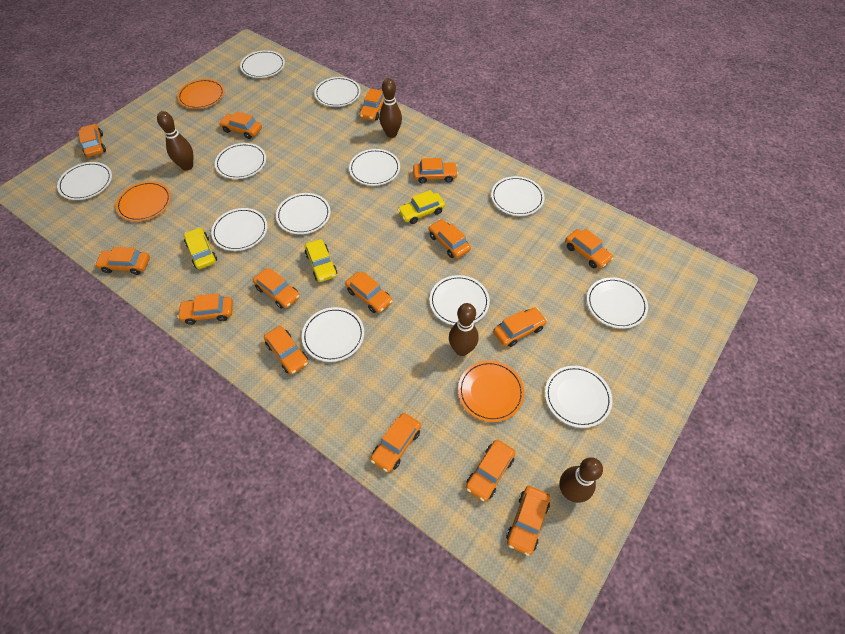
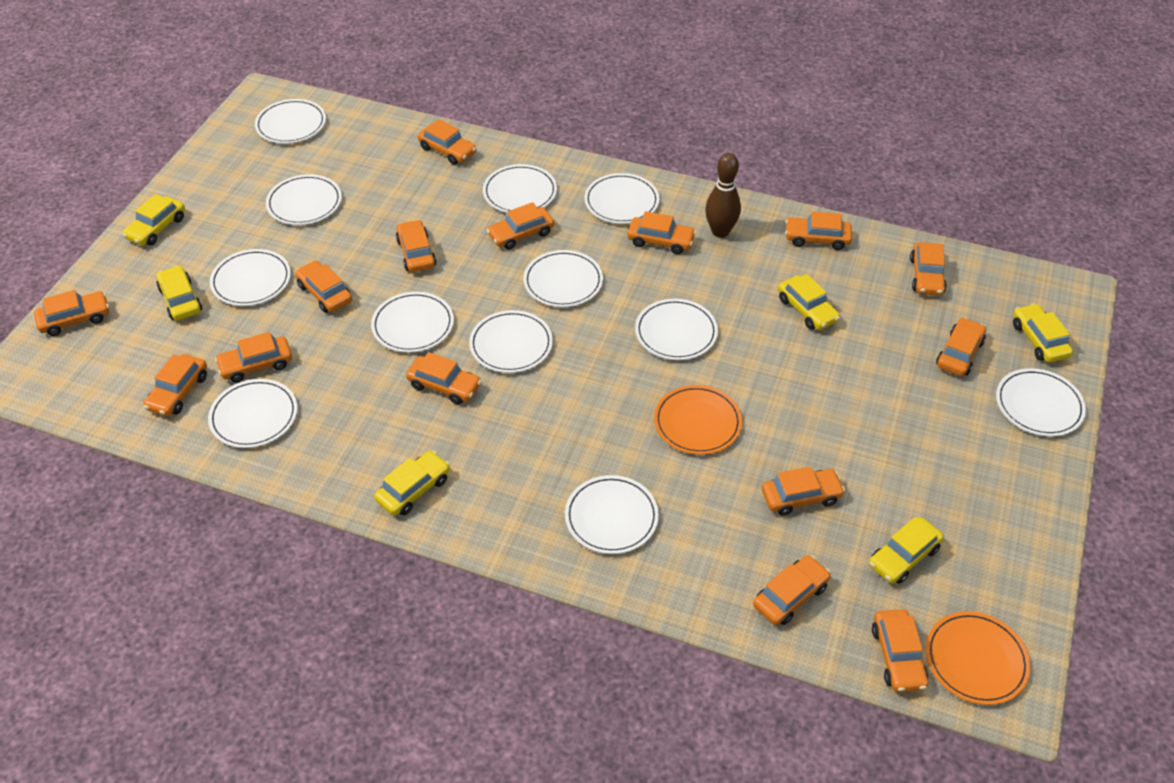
brown bowling pin: [157,111,193,171] [379,78,402,138] [449,303,479,356] [559,457,603,503] = 4 -> [705,153,741,238] = 1
orange plate: [115,181,171,222] [177,79,225,109] [458,361,525,422] = 3 -> [654,385,742,455] [925,611,1031,705] = 2
yellow car: [184,227,217,269] [305,239,337,282] [398,190,445,224] = 3 -> [123,194,185,246] [156,265,202,321] [374,451,450,516] [778,274,840,330] [869,517,944,584] [1013,303,1073,362] = 6

